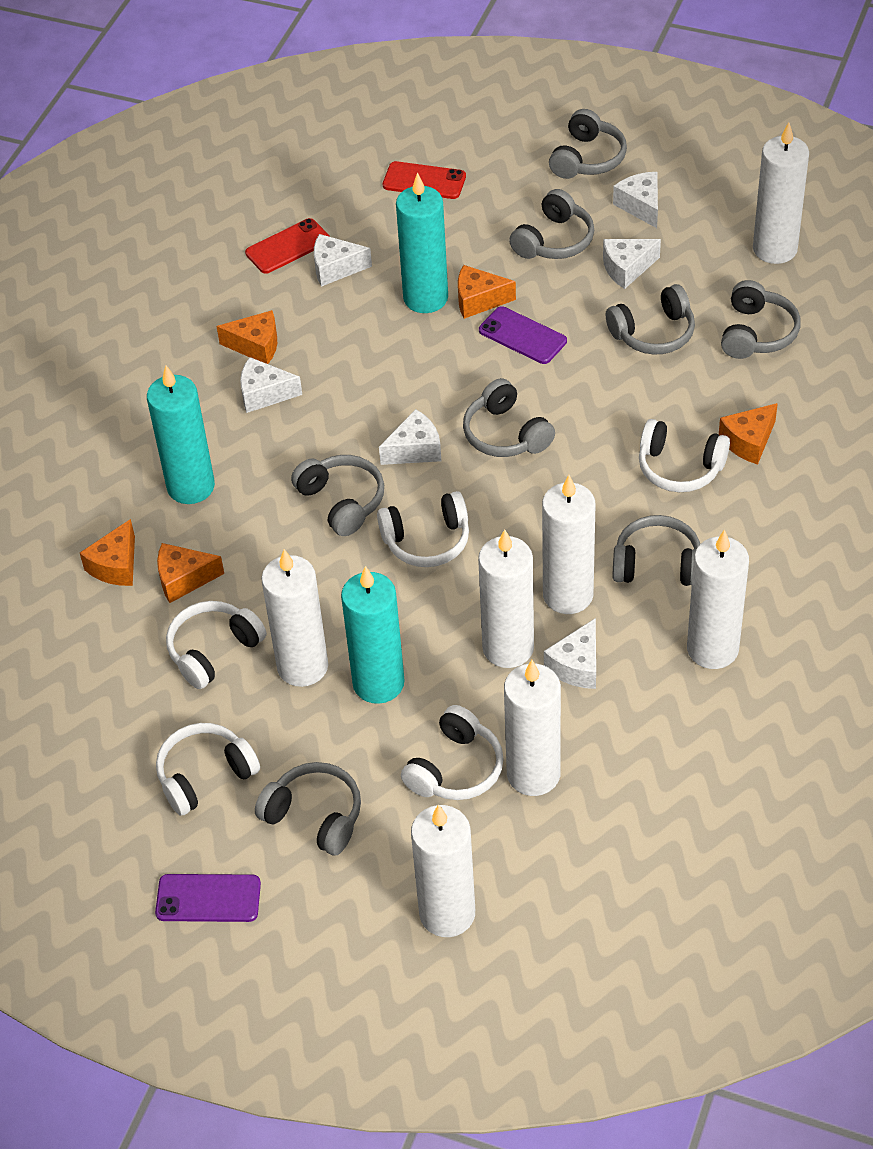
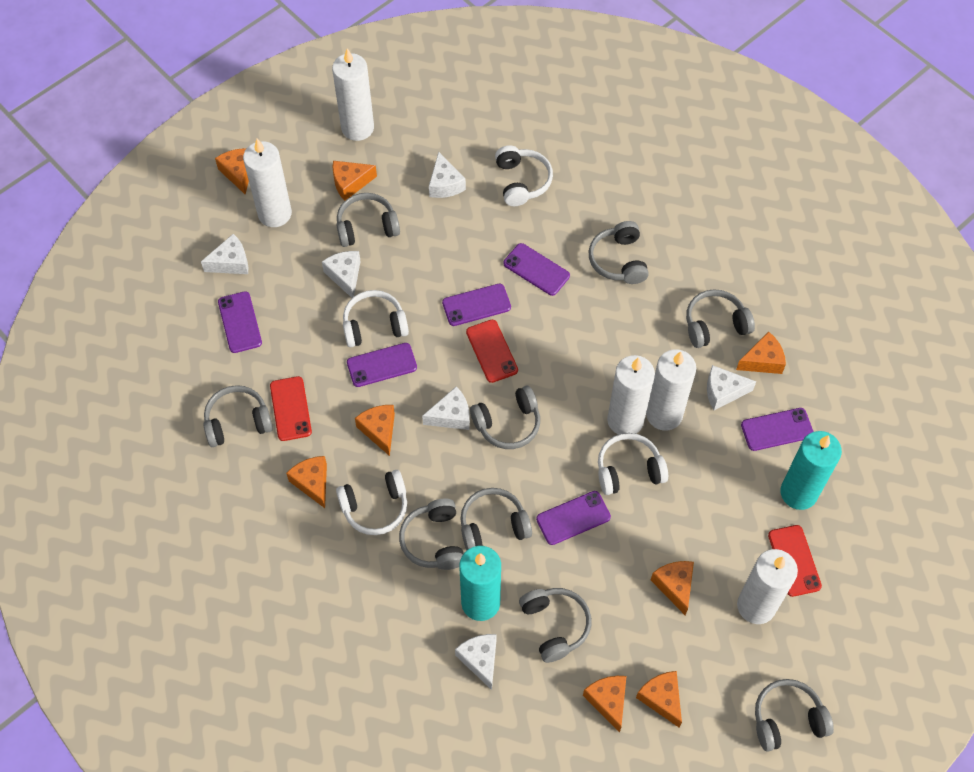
grey headphones: [255,762,361,856] [291,455,384,536] [463,378,555,457] [509,189,594,259] [549,109,627,179] [606,284,695,355] [612,515,700,586] [721,280,801,359] = 8 -> [203,385,273,447] [337,193,400,247] [399,499,464,570] [460,488,532,550] [470,386,540,449] [519,588,591,663] [589,221,649,284] [686,289,755,348] [755,679,834,752] = 9
orange cheese: [80,519,135,586] [157,543,224,603] [217,310,277,364] [458,265,516,319] [719,403,778,465] = 5 -> [215,148,249,194] [286,456,327,508] [333,161,377,201] [355,405,395,456] [583,676,626,733] [636,671,682,727] [651,561,694,615] [736,331,786,374] = 8
purple phone: [155,874,261,922] [479,306,567,364] = 2 -> [218,291,262,353] [347,343,417,387] [442,284,511,326] [503,243,570,296] [536,491,611,545] [741,408,814,451] = 6
red phone: [245,218,330,274] [383,161,466,199] = 2 -> [270,376,312,441] [466,320,518,383] [768,525,822,597] = 3
turquoise candle: [147,366,215,504] [341,566,404,704] [396,172,448,313] = 3 -> [459,546,501,621] [781,431,842,510] = 2
white candle: [261,549,328,687] [411,804,475,937] [478,529,534,668] [504,660,561,796] [542,475,595,614] [687,529,749,669] [753,122,809,264] = 7 -> [243,139,292,227] [332,48,374,141] [607,355,655,434] [646,349,696,431] [737,549,798,624] = 5
white headphones: [156,723,260,816] [166,601,267,689] [377,491,469,567] [401,705,504,800] [639,419,730,492] = 5 -> [336,470,407,535] [343,290,409,347] [495,145,553,206] [598,433,668,495] = 4

